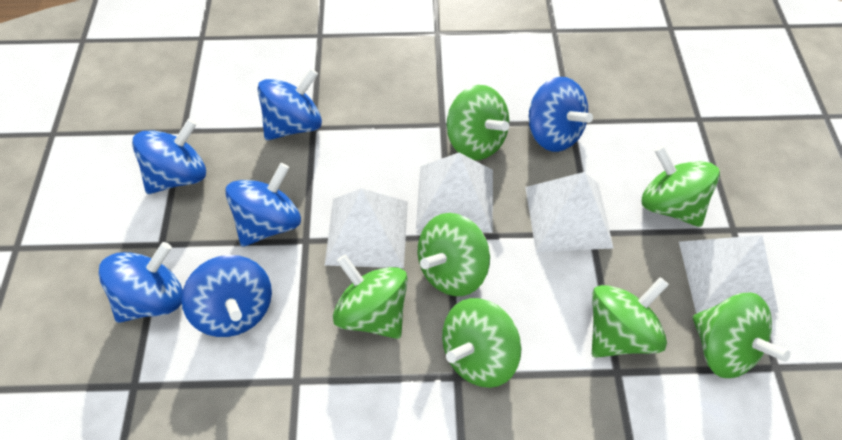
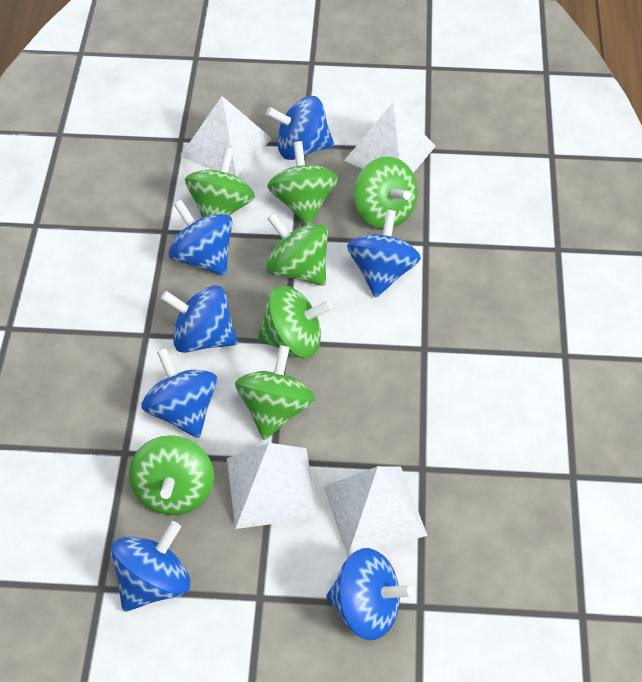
blue spinning top: [98,242,183,323] [132,119,206,194] [181,255,272,337] [225,163,301,247] [257,69,322,140] [529,77,593,152] = 6 -> [111,521,190,612] [141,348,217,438] [161,285,238,353] [168,200,233,276] [266,96,334,160] [326,548,414,640] [347,210,421,298] = 7

